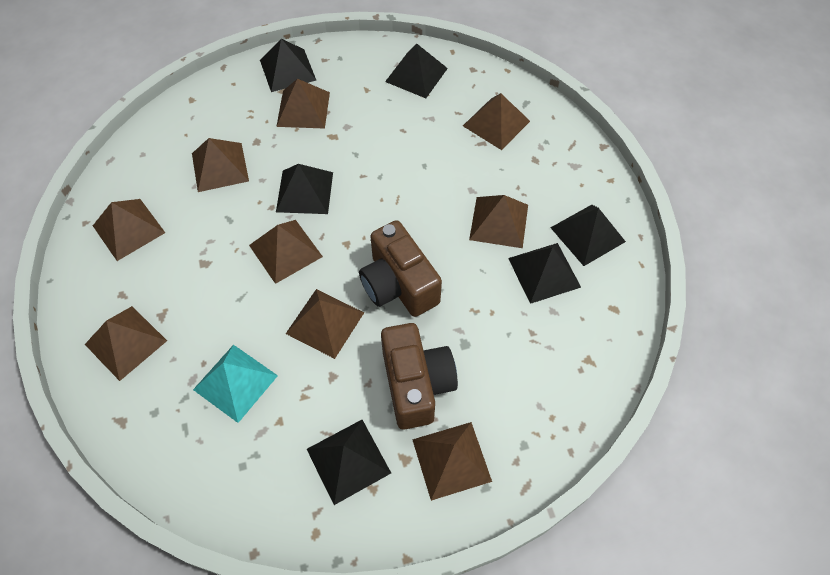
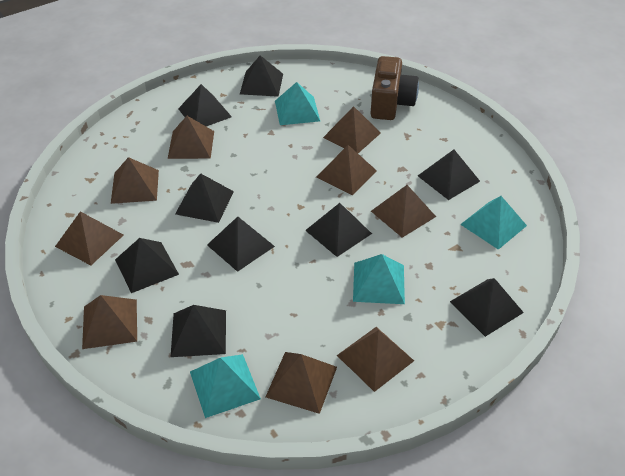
black pyramid: [260,39,316,92] [276,164,333,214] [307,420,391,505] [385,44,448,98] [508,243,581,304] [550,205,626,266] = 6 -> [115,238,179,293] [171,305,226,357] [175,173,234,223] [178,84,232,126] [207,217,275,272] [240,55,283,97] [305,203,372,257] [418,150,480,200] [450,278,524,337] = 9
brown camera: [359,220,442,317] [381,323,458,429] = 2 -> [371,56,419,120] = 1
turquoise pyramid: [193,345,278,423] = 1 -> [190,354,261,418] [275,82,320,125] [353,254,405,304] [460,196,527,250] = 4

